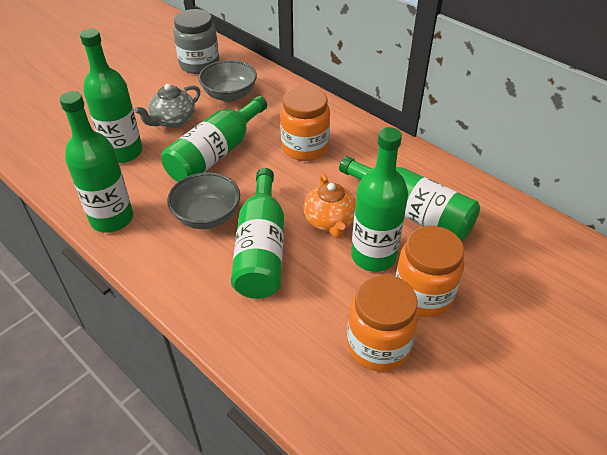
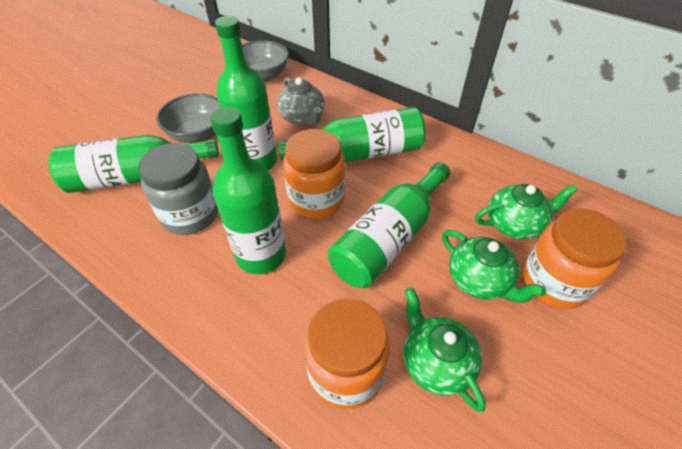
green bottle: [59,91,133,233] [80,29,143,163] [162,96,267,182] [231,168,284,299] [339,156,480,241] [351,127,408,272] = 6 -> [48,135,219,193] [210,107,286,274] [215,16,277,170] [277,107,426,162] [328,162,450,288] = 5
green teapot: none = 0 -> [403,288,486,412] [442,230,546,303] [475,184,578,240] = 3
orange teapot: [303,174,356,238] = 1 -> none = 0

